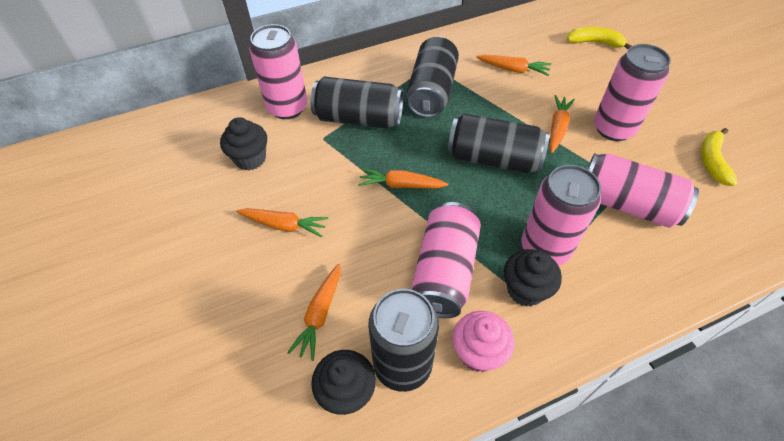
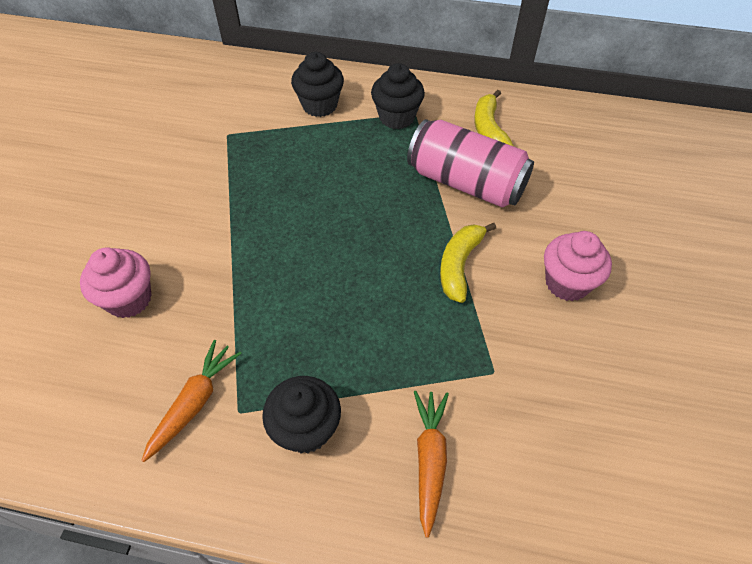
black can: [311,77,404,129] [368,289,439,392] [407,36,459,118] [448,113,550,173] = 4 -> none = 0
orange carrot: [236,208,328,237] [287,264,340,361] [358,168,448,188] [476,54,551,76] [549,95,575,153] = 5 -> [141,340,242,462] [414,391,449,538] = 2
pink can: [250,24,307,119] [411,202,481,318] [521,165,601,266] [587,153,699,228] [594,44,671,141] = 5 -> [407,119,534,208] = 1
pink cupcake: [453,311,515,372] = 1 -> [80,247,152,318] [544,231,612,301] = 2

